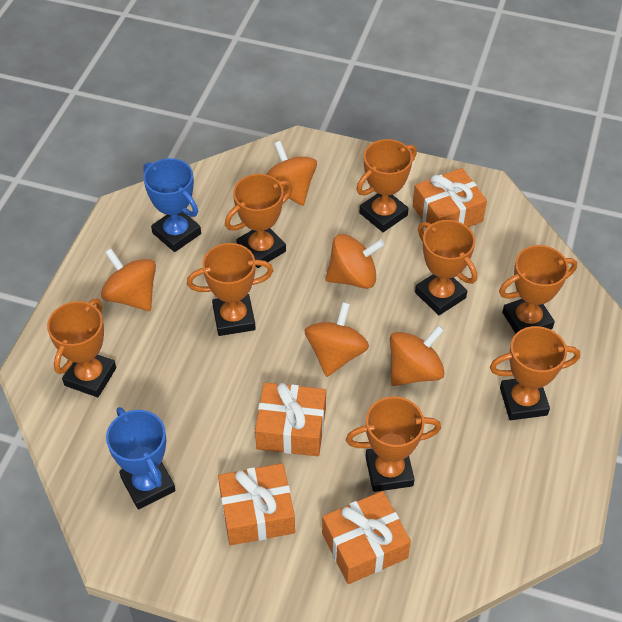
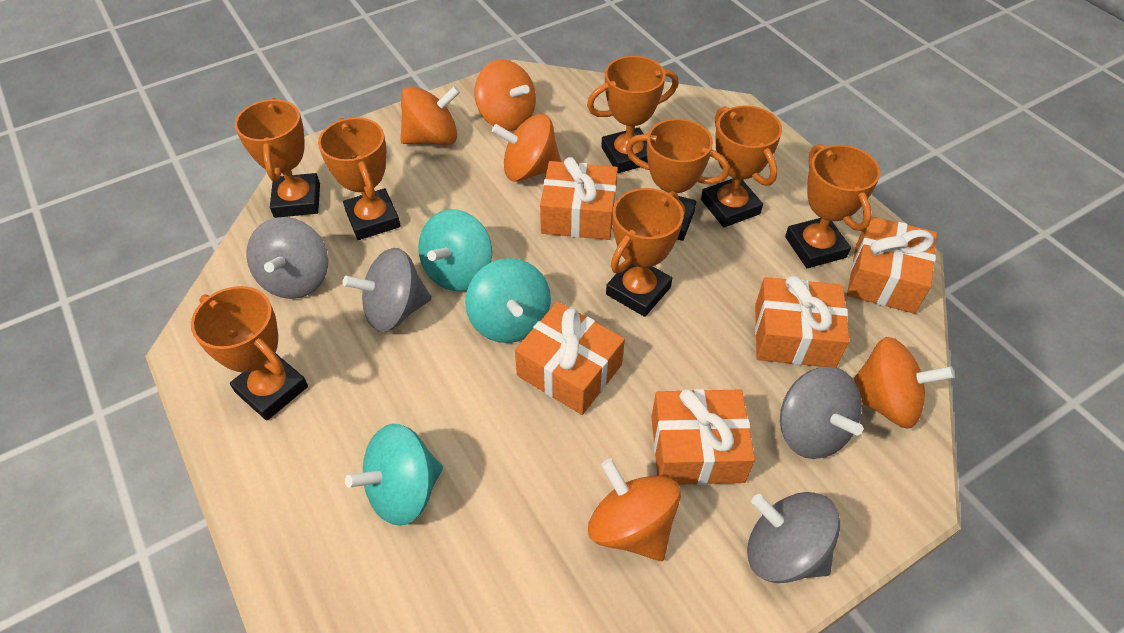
blue trophy: [106,407,176,509] [143,158,201,252] = 2 -> none = 0
grey spinning top: none = 0 -> [246,217,328,299] [343,248,431,332] [747,492,840,583] [780,367,863,459] = 4
orange gift: [218,463,295,545] [255,382,326,456] [322,491,411,584] [413,168,487,227] = 4 -> [515,302,625,415] [540,157,618,240] [651,389,755,485] [755,276,850,368] [847,216,937,314] = 5
turquoise spinning top: none = 0 -> [345,424,443,526] [418,209,492,291] [465,258,551,343] = 3

